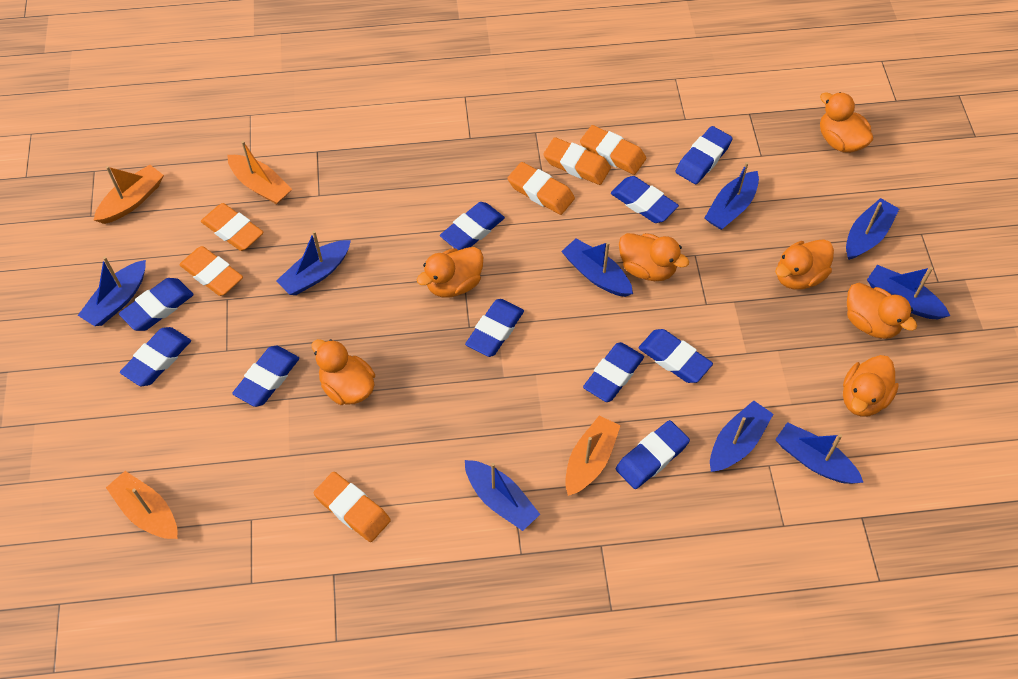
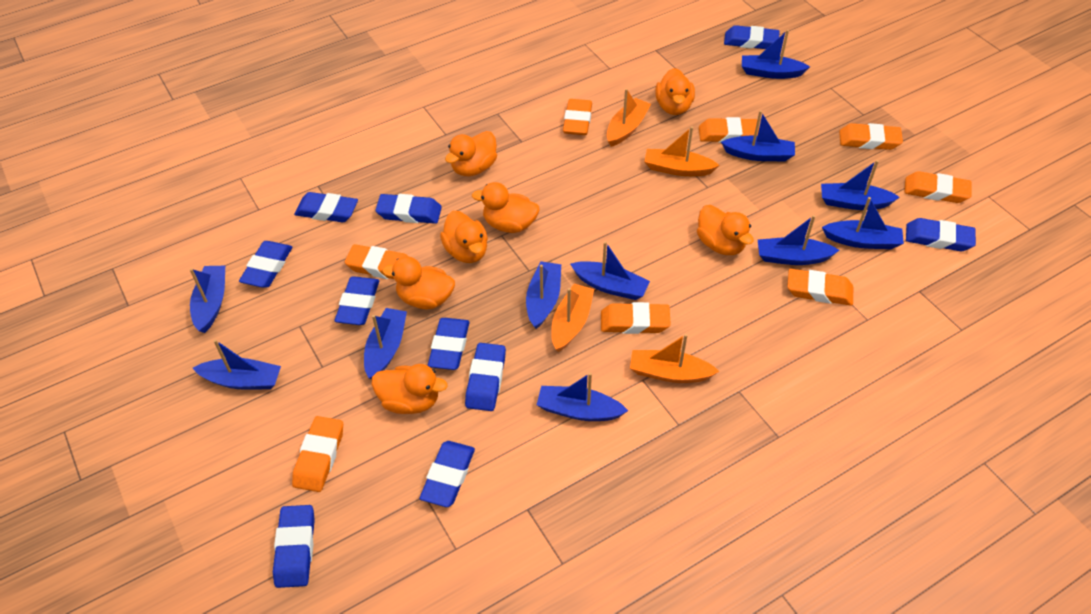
blue boat: [78,256,146,326] [276,231,351,295] [465,460,540,531] [561,238,633,297] [705,162,759,230] [710,401,773,472] [775,422,863,484] [846,198,899,260] [867,265,950,319] = 9 -> [190,266,225,333] [193,339,281,390] [364,308,407,379] [526,261,561,329] [537,373,628,421] [570,241,650,300] [721,110,795,161] [742,30,810,79] [758,215,839,265] [821,160,900,210] [822,197,904,249] = 11
orange eraser: [179,246,243,296] [201,203,264,251] [314,472,391,542] [508,162,575,215] [543,137,611,185] [580,125,646,175] = 6 -> [292,416,343,492] [345,244,408,279] [563,99,592,135] [601,302,671,334] [699,117,759,143] [787,269,853,306] [839,123,903,150] [904,171,972,203] = 8

